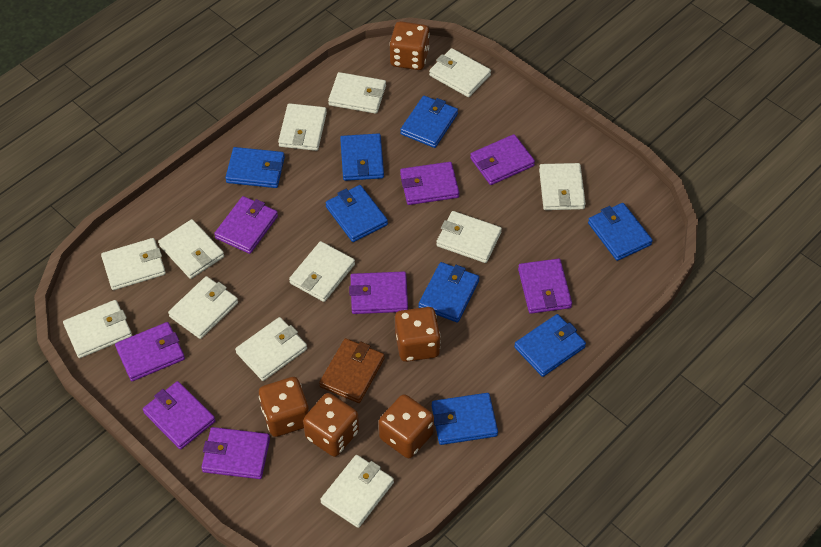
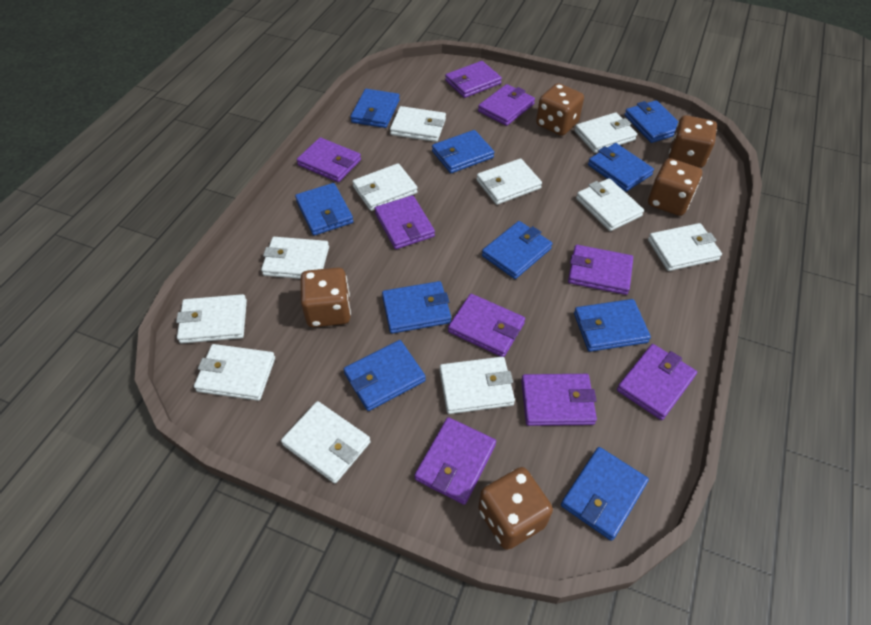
blue wallet: [225,147,285,188] [325,185,388,242] [340,133,384,181] [400,96,458,148] [419,262,479,322] [432,393,498,445] [514,314,586,377] [588,203,653,261] = 8 -> [295,183,354,236] [344,340,426,411] [350,89,400,128] [382,281,451,334] [432,130,494,173] [482,221,552,279] [561,447,649,541] [574,299,651,352] [588,143,654,192] [624,100,678,143] = 10
brown wallet: [319,338,384,403] = 1 -> none = 0
purple wallet: [115,322,185,381] [143,381,216,450] [201,427,270,479] [214,196,278,254] [349,272,408,314] [400,162,459,205] [470,134,535,185] [518,259,572,314] = 8 -> [297,138,361,182] [375,195,435,249] [414,417,496,505] [445,61,502,98] [448,294,525,357] [478,84,535,126] [521,374,597,426] [568,245,633,295] [617,344,697,420] = 9
white wallet: [63,300,132,358] [101,238,166,290] [158,219,224,279] [168,276,238,339] [235,317,307,381] [278,103,327,151] [289,241,355,302] [320,455,394,528] [328,72,386,114] [429,48,491,97] [436,211,502,263] [539,163,586,210] = 12 -> [176,294,247,344] [194,344,275,401] [261,237,329,279] [281,401,371,483] [352,163,418,211] [390,106,446,142] [440,357,515,414] [476,158,542,205] [574,112,637,153] [576,178,644,231] [648,223,722,271] = 11

